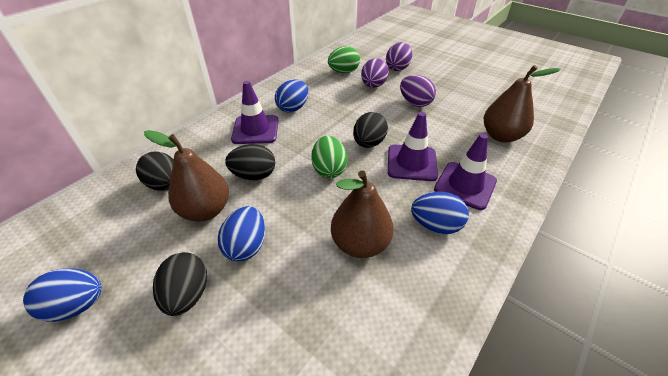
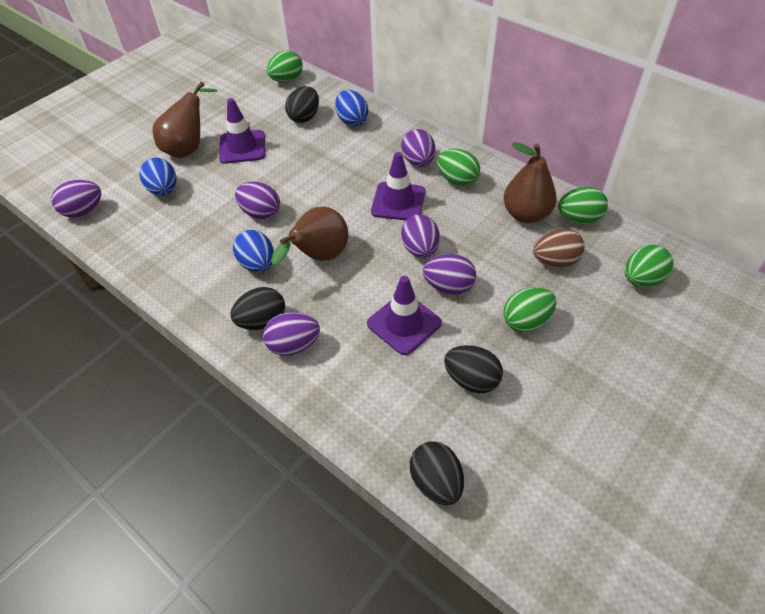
blue egg: [23,268,102,322] [218,206,265,262] [275,80,309,112] [411,192,469,234] = 4 -> [140,158,176,196] [233,230,274,272] [335,90,368,127] = 3
brown egg: none = 0 -> [533,228,585,268] = 1
green egg: [311,136,348,178] [328,46,360,73] = 2 -> [267,51,303,82] [437,149,480,186] [503,287,556,332] [558,187,608,224] [625,245,673,287] = 5
purple egg: [361,58,389,88] [386,42,412,71] [400,75,436,107] = 3 -> [52,180,101,217] [235,182,280,220] [263,312,320,356] [401,129,436,167] [401,214,440,258] [423,254,476,294] = 6

